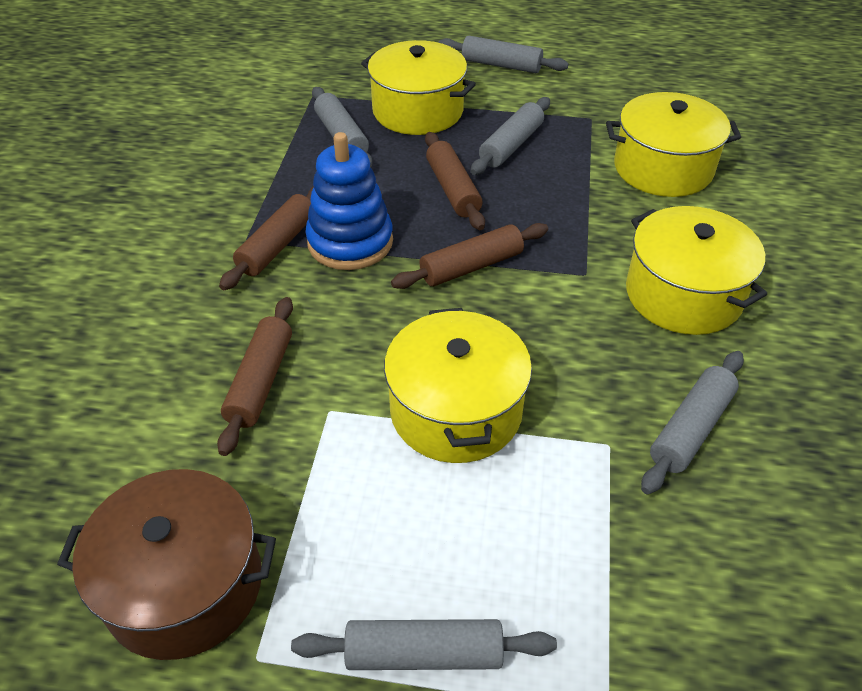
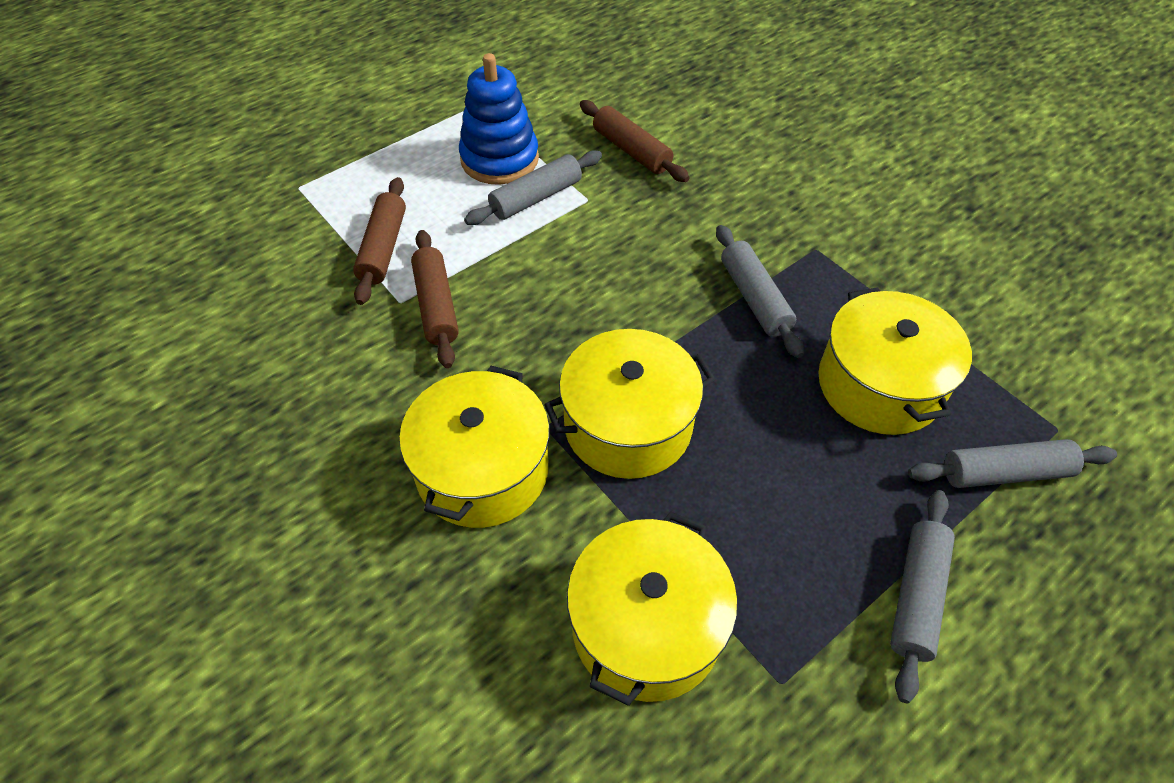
brown pot: [57,469,276,660] = 1 -> none = 0
brown rolling pin: [217,297,293,456] [219,186,314,290] [391,223,548,289] [425,132,485,230] = 4 -> [353,177,406,305] [411,230,459,368] [580,100,690,182] = 3
grey rolling pin: [291,619,557,670] [312,87,373,167] [438,36,569,73] [471,97,550,175] [641,351,744,494] = 5 -> [464,150,602,225] [716,225,804,358] [890,490,955,703] [908,439,1117,488] = 4

